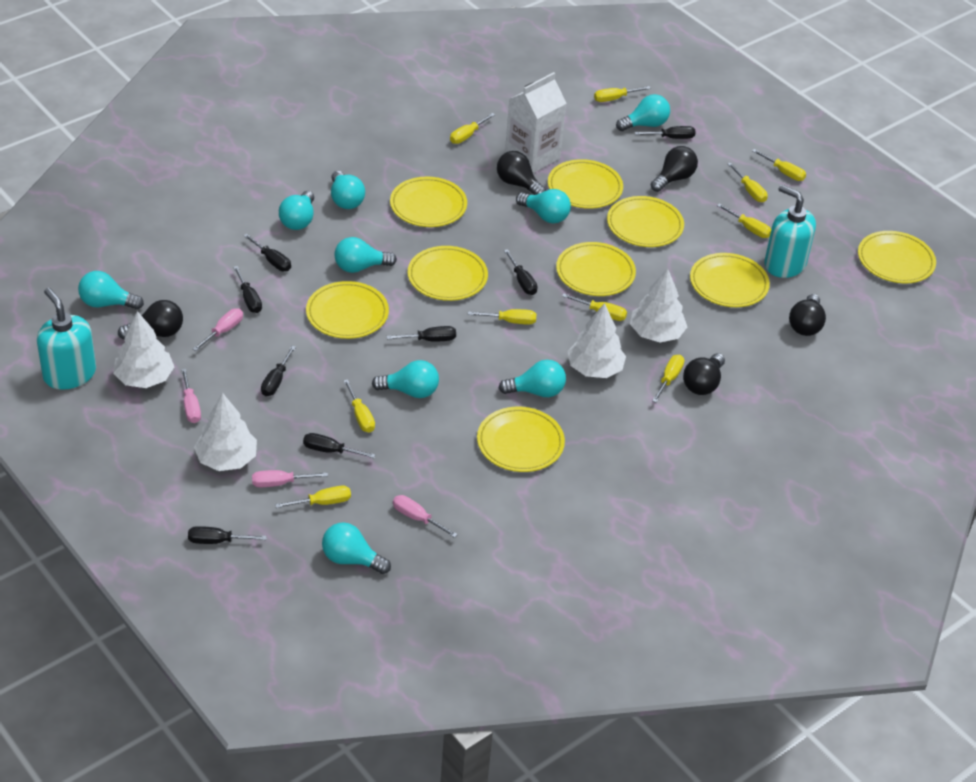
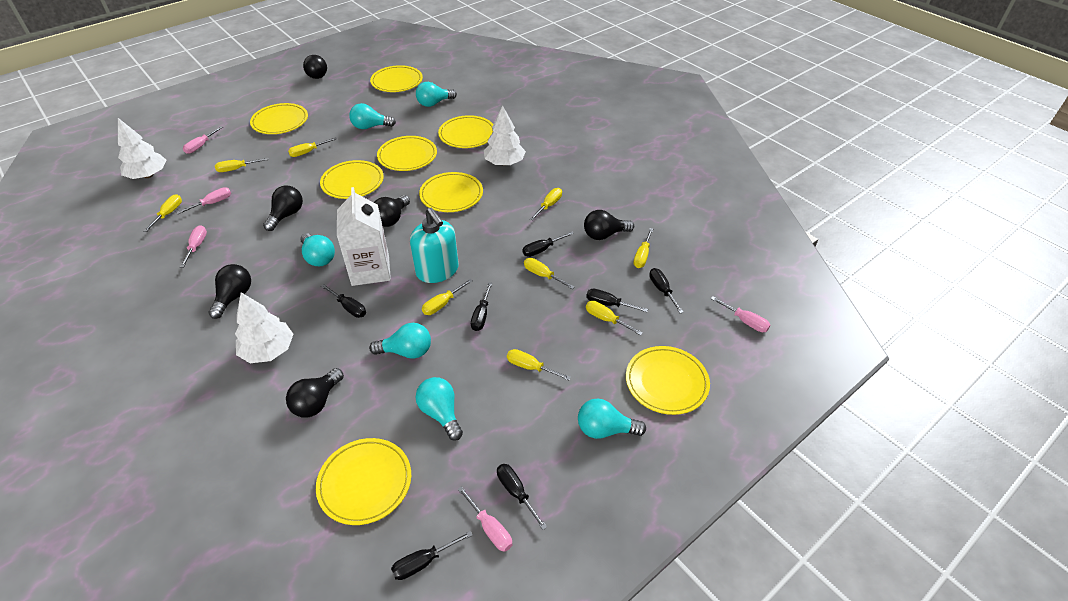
black light bulb: [118,300,183,340] [497,151,546,195] [651,146,698,192] [683,353,725,395] [789,294,826,336] = 5 -> [208,264,251,319] [263,186,303,231] [286,368,344,417] [303,55,327,79] [374,195,410,227] [584,210,634,240] = 6
black screwdriver: [188,526,267,544] [233,266,262,313] [243,234,291,271] [261,346,296,396] [303,433,375,458] [387,326,456,342] [504,249,538,295] [635,126,696,139] = 8 -> [321,284,366,318] [391,531,473,580] [471,282,492,331] [497,464,547,530] [523,232,574,257] [586,289,648,312] [649,268,684,314] = 7
pink screwdriver: [181,369,201,423] [193,308,243,351] [252,470,328,487] [393,495,458,538] = 4 -> [176,187,231,214] [180,225,207,268] [183,126,223,154] [458,486,512,552] [710,296,770,332] = 5
turquoise light bulb: [78,271,144,310] [279,191,314,230] [322,522,391,574] [331,171,365,209] [334,237,397,273] [372,360,439,398] [499,360,566,397] [516,189,571,223] [616,94,670,131] = 9 -> [300,233,335,266] [349,103,396,129] [369,323,431,359] [416,82,457,107] [416,377,463,441] [578,399,646,439] = 6
turquoise soap dispenser: [37,288,96,390] [764,185,816,278] = 2 -> [410,208,459,283] = 1
white tree: [113,311,174,388] [194,392,257,471] [567,303,626,378] [630,268,687,343] = 4 -> [118,118,166,179] [235,292,293,363] [484,105,526,166] = 3
yellow plate: [306,281,389,339] [390,177,467,227] [408,246,488,301] [477,407,565,472] [548,159,623,209] [556,242,636,296] [607,196,684,247] [690,253,770,307] [858,231,936,283] = 9 -> [250,103,308,134] [316,438,411,525] [320,160,384,199] [370,65,423,92] [377,136,437,171] [419,172,483,212] [438,115,493,148] [626,346,710,415] = 8
yellow screwdriver: [275,486,351,508] [344,379,375,433] [450,113,495,144] [468,309,536,324] [562,294,627,321] [594,86,651,102] [652,355,684,403] [717,204,771,238] [727,163,768,202] [752,149,806,181] = 10 -> [143,194,182,232] [215,158,269,172] [288,137,337,157] [422,279,473,315] [507,349,571,380] [524,258,574,289] [530,188,562,221] [586,301,643,336] [633,228,653,268] = 9

